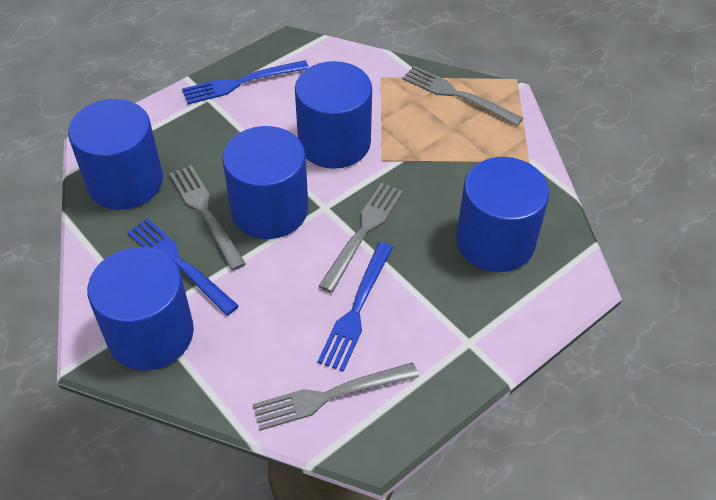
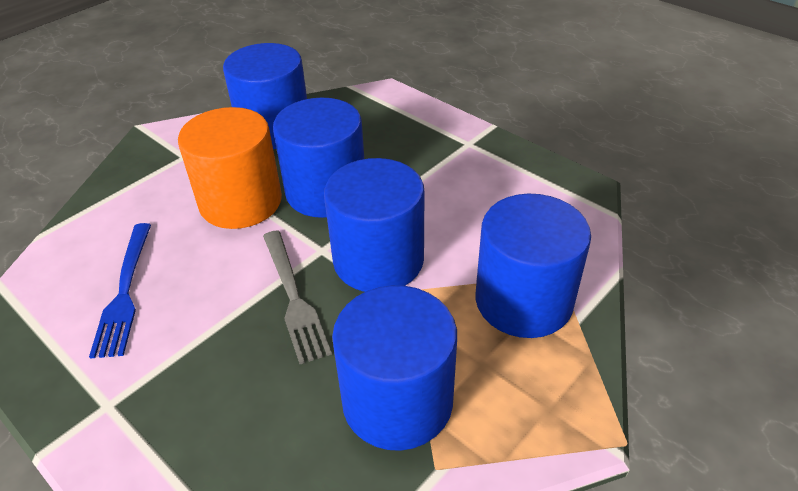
blue fork: [127,218,239,316] [182,60,309,104] [317,242,393,372] = 3 -> [89,223,151,359] = 1
grey fork: [170,165,246,271] [253,362,419,431] [319,183,403,293] [402,66,523,126] = 4 -> [263,231,332,364] = 1
orange cylinder: none = 0 -> [178,107,282,229] = 1

